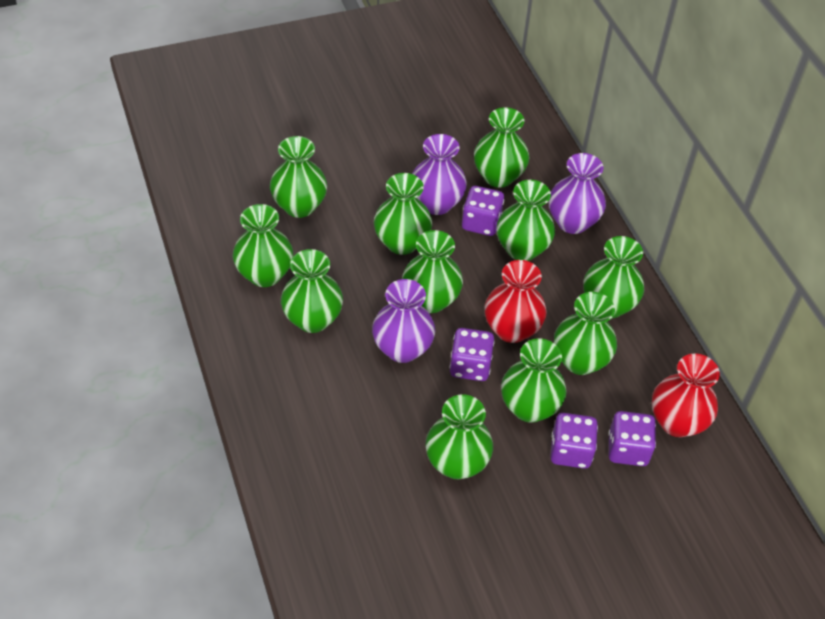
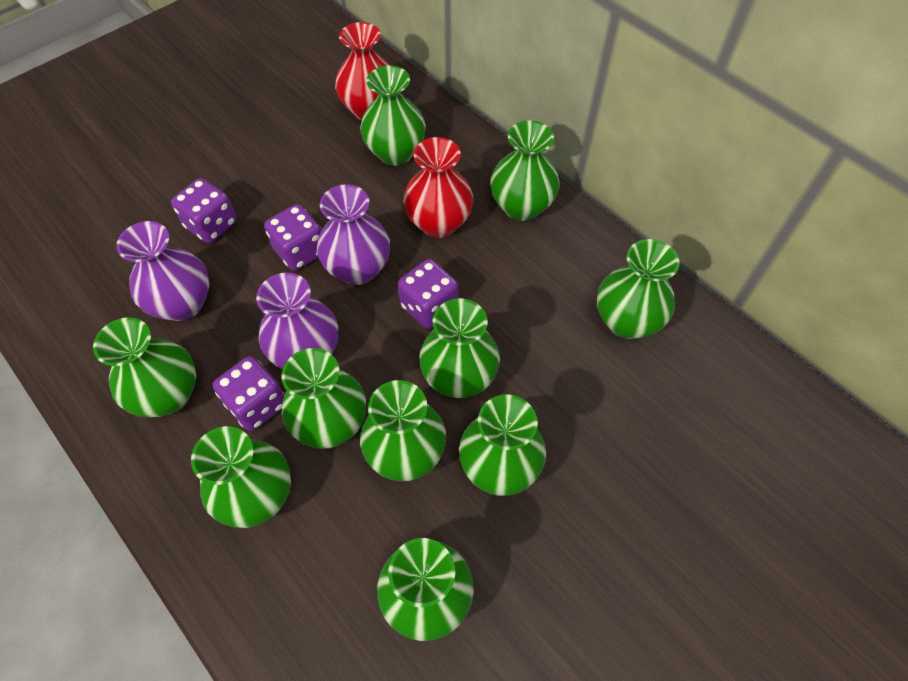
green vase: [233,204,293,287] [270,136,327,218] [281,249,343,333] [374,173,432,255] [402,230,463,313] [426,394,493,479] [474,107,530,188] [497,180,555,261] [501,338,567,423] [554,292,617,375] [584,236,644,318] = 11 -> [93,317,196,417] [191,426,291,528] [281,348,366,449] [360,65,426,166] [360,380,446,481] [377,538,474,641] [419,298,500,398] [459,394,546,496] [490,120,559,221] [597,239,679,339] = 10

